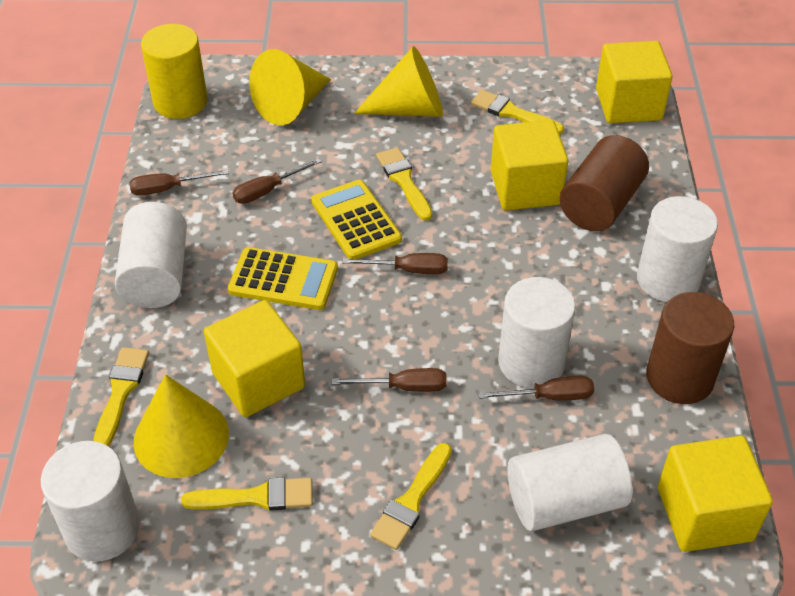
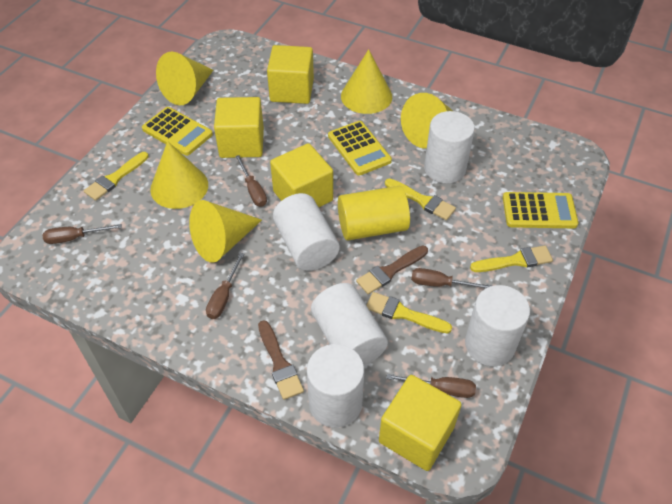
brown brush: none = 0 -> [258,320,304,400] [356,245,428,294] = 2
brown cylinder: [560,135,649,231] [646,292,734,404] = 2 -> none = 0
yellow brush: [94,347,149,446] [181,477,313,511] [370,443,452,550] [376,147,432,221] [471,90,564,134] = 5 -> [84,152,149,201] [366,292,452,334] [385,178,456,220] [470,245,553,272] = 4
yellow calculator: [228,247,338,310] [311,180,402,259] = 2 -> [142,107,213,156] [328,121,392,176] [503,192,579,228] = 3
yellow cone: [133,374,229,478] [249,49,331,125] [354,46,443,117] = 3 -> [150,141,208,209] [156,52,213,105] [189,200,262,263] [341,49,392,114] [401,93,453,149] = 5

